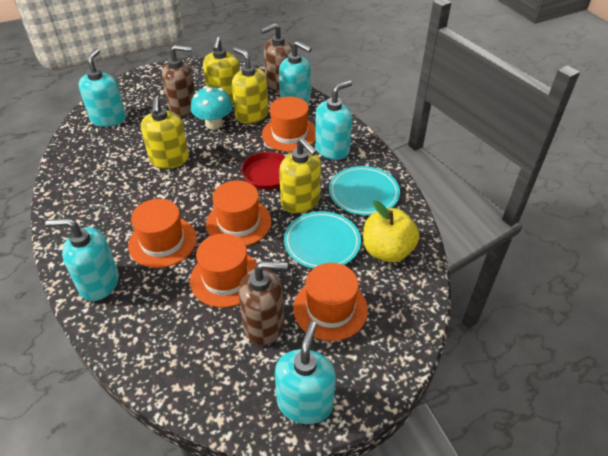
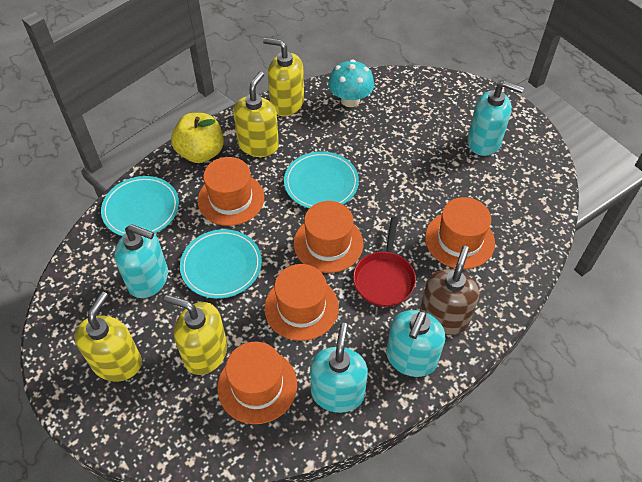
brown soap dispenser: [162,45,196,117] [239,261,288,345] [261,23,292,92] = 3 -> [420,246,479,335] = 1
turquoise plate: [284,211,361,269] [329,166,400,216] = 2 -> [101,176,179,236] [180,229,262,299] [284,151,359,209] = 3
turquoise soap dispenser: [45,218,119,301] [79,49,126,127] [275,321,336,424] [279,41,312,104] [315,80,352,160] = 5 -> [114,224,168,298] [310,323,368,413] [386,310,445,377] [467,80,524,156] = 4

